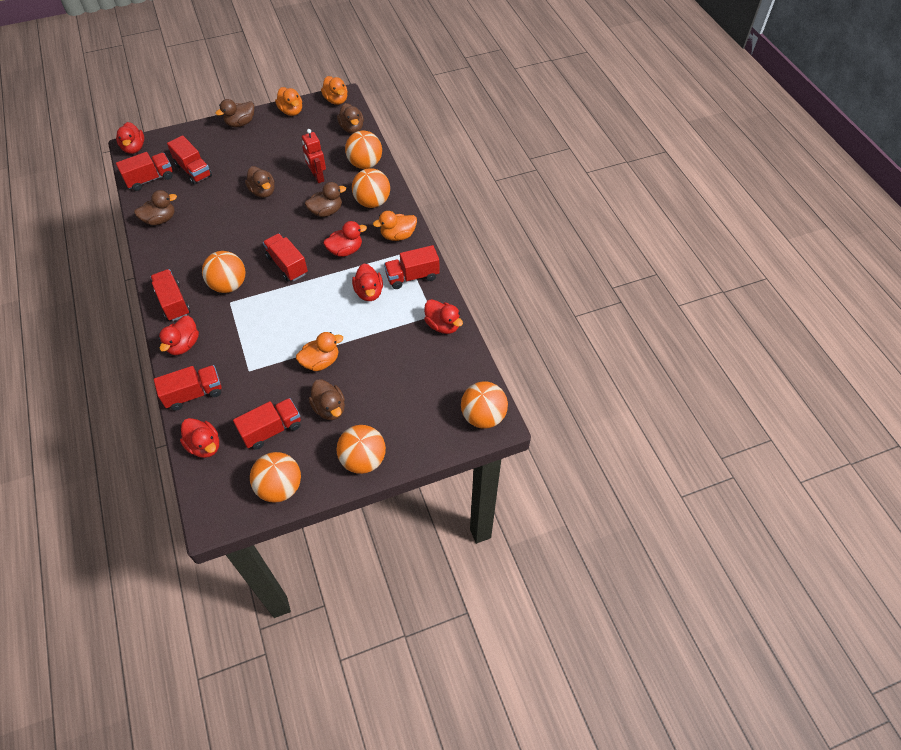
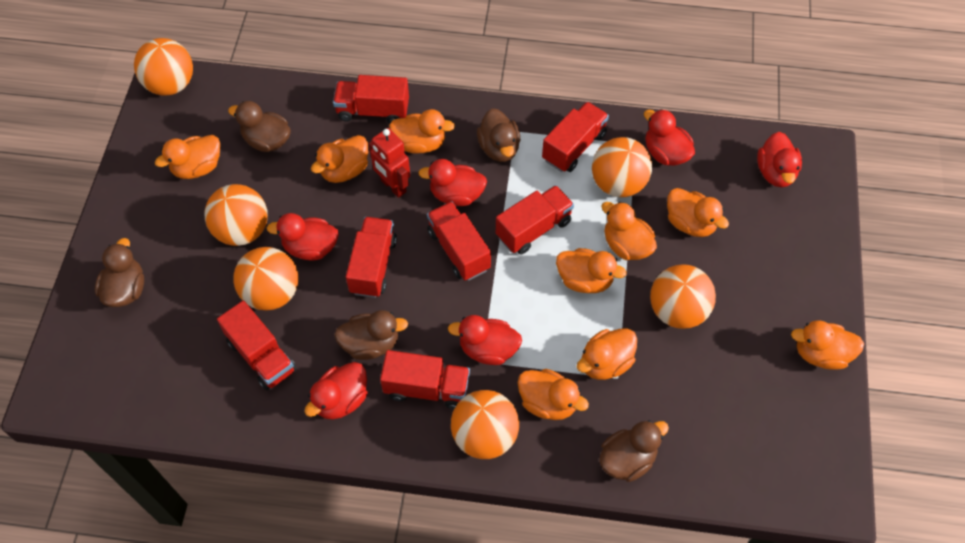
brown duck: [134,190,177,225] [215,99,254,127] [245,166,275,198] [305,182,346,217] [309,379,345,420] [337,103,364,134] = 6 -> [95,238,144,307] [228,101,291,152] [334,310,408,360] [477,108,520,162] [600,420,669,482] = 5
orange duck: [275,87,302,116] [296,332,343,371] [321,76,348,105] [373,211,417,241] = 4 -> [155,135,220,179] [311,135,368,183] [389,109,455,154] [518,369,589,420] [556,248,627,293] [577,328,637,380] [602,202,657,260] [667,188,729,237] [791,320,864,370] = 9

